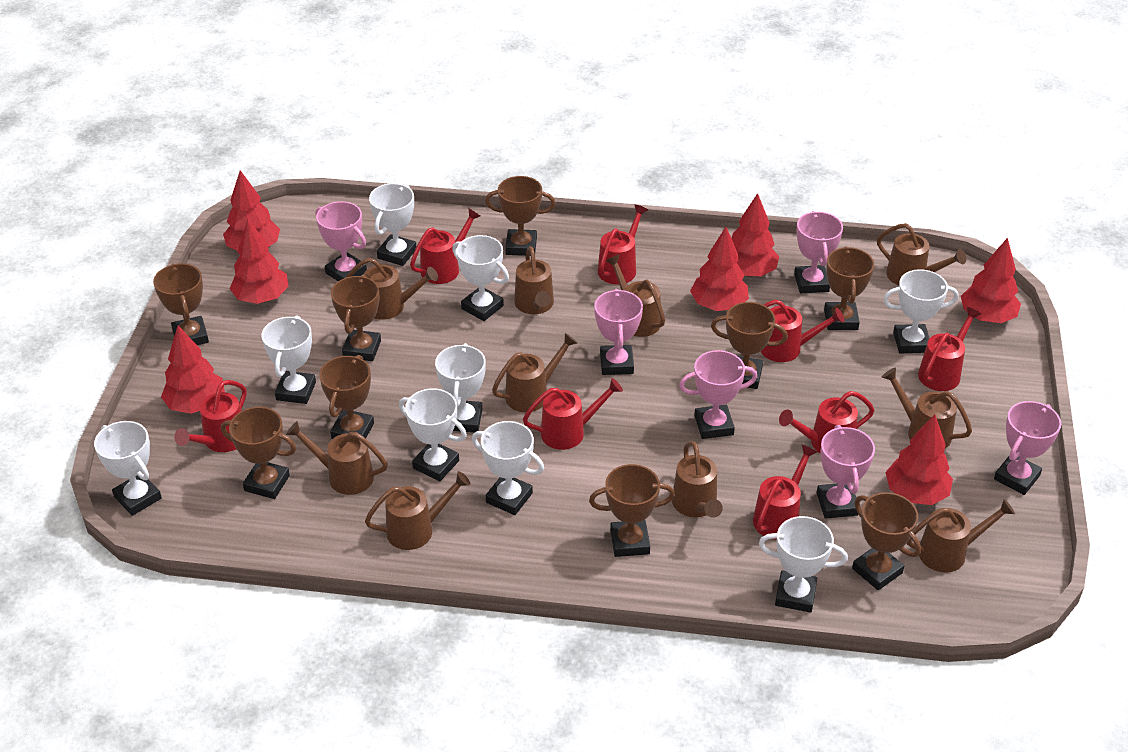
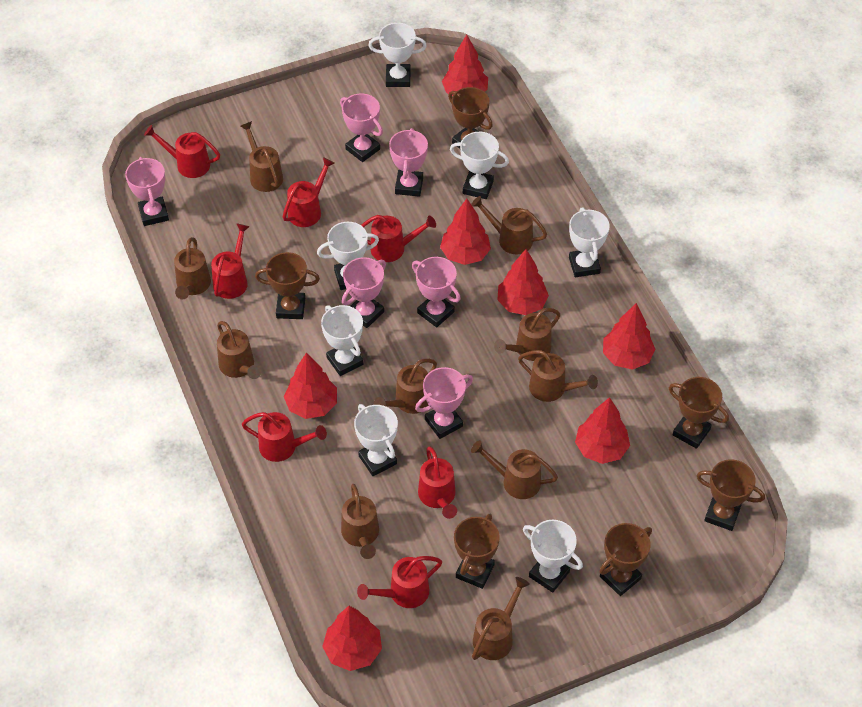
brown trophy: [153,263,209,345] [221,407,296,499] [319,355,374,439] [331,275,381,361] [485,176,556,256] [589,464,675,557] [711,302,788,389] [824,246,874,330] [852,492,921,590] = 9 -> [255,252,320,319] [448,87,493,149] [454,514,500,589] [599,523,652,596] [669,377,729,449] [697,459,765,531] = 6
red watering can: [174,380,247,452] [410,209,480,284] [523,378,623,450] [598,204,648,285] [753,444,817,539] [761,299,845,362] [779,391,874,454] [918,307,981,391] = 8 -> [144,125,220,178] [211,223,250,299] [242,412,327,462] [283,157,334,227] [357,556,442,608] [361,215,436,262] [418,446,457,519] = 7
white trophy: [94,421,162,516] [261,316,316,404] [369,183,416,266] [399,388,467,481] [435,343,486,432] [452,235,509,321] [472,421,544,515] [759,516,848,613] [883,269,959,353] = 9 -> [317,222,379,290] [321,305,363,376] [354,404,398,476] [368,23,427,87] [450,132,509,199] [523,520,583,593] [569,207,610,277] = 7

